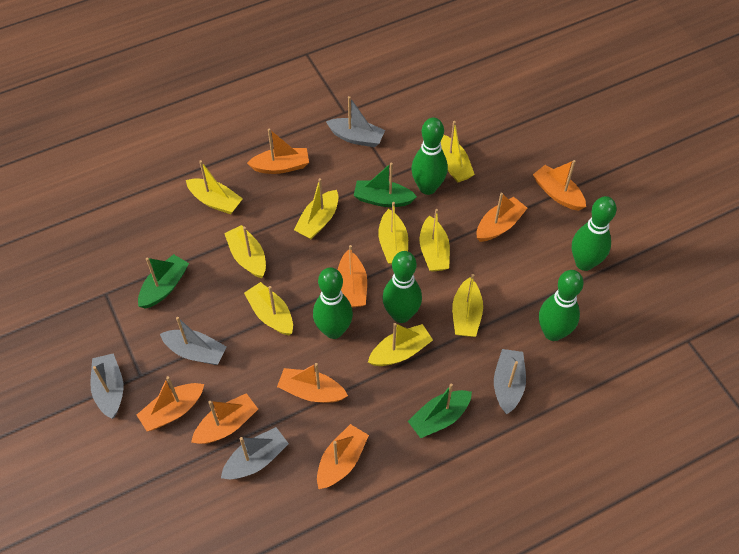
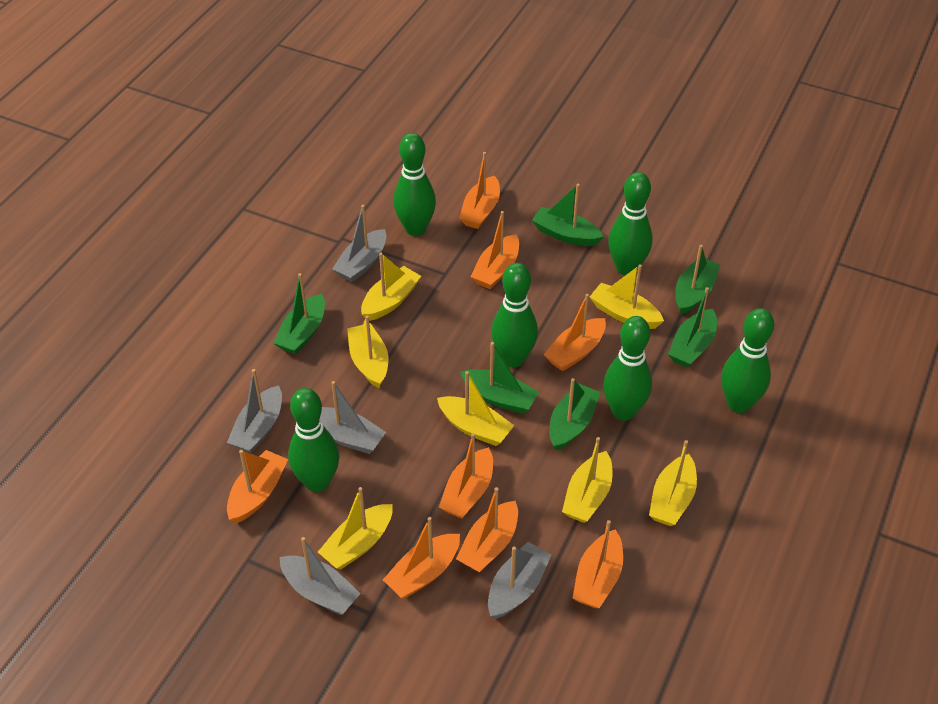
green boat: [138,254,189,309] [354,163,417,207] [408,384,472,438] = 3 -> [273,273,325,354] [460,342,539,414] [532,184,604,246] [549,378,600,450] [668,287,717,367] [675,245,721,315] = 6
green bowling pin: [313,267,353,339] [382,251,422,323] [411,117,448,195] [539,270,584,341] [572,196,617,271] = 5 -> [288,388,339,492] [393,133,436,236] [491,263,538,367] [603,316,652,421] [608,172,652,276] [721,308,774,413] = 6
yellow boat: [186,160,243,214] [224,225,266,278] [244,282,293,335] [294,178,339,239] [368,323,433,366] [378,202,408,264] [420,209,450,272] [441,121,475,183] [452,274,483,337] = 9 -> [318,487,393,569] [347,316,388,388] [361,253,421,321] [437,371,515,446] [562,437,612,523] [590,264,664,329] [649,440,697,526] = 7

